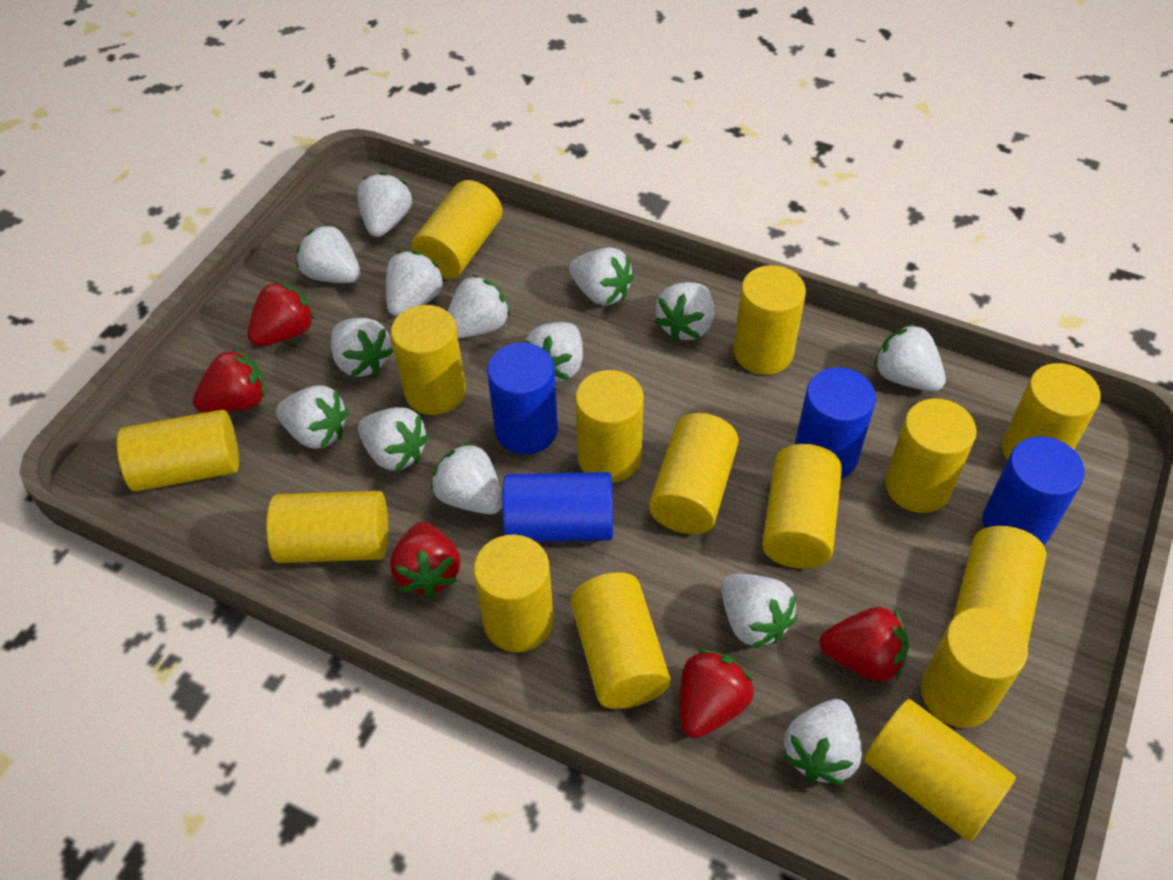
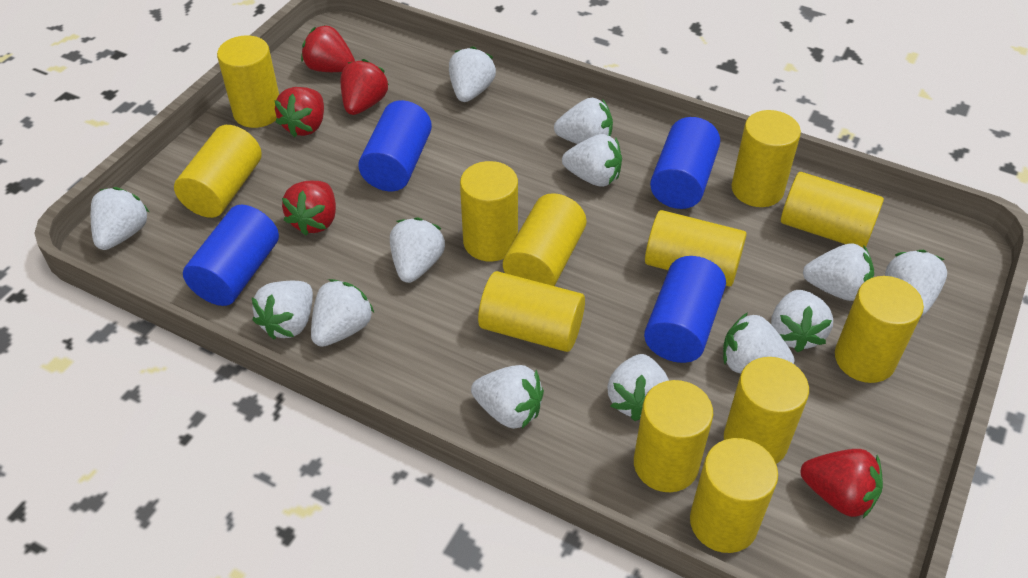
white strawberry: [276,385,348,449] [296,224,361,283] [331,318,393,377] [357,172,412,237] [358,407,429,472] [386,251,445,317] [431,442,502,514] [448,275,511,339] [525,322,583,382] [569,247,634,306] [655,282,714,341] [722,574,797,648] [783,699,862,785] [874,324,946,391] = 14 -> [91,187,150,250] [252,281,313,339] [311,279,374,347] [390,217,445,283] [449,46,496,102] [471,365,544,429] [554,98,613,144] [562,134,622,187] [607,354,669,421] [723,312,795,373] [771,290,833,352] [803,243,874,301] [885,250,947,316] = 13
yellow cylinder: [117,410,239,492] [266,491,388,563] [391,305,466,415] [411,180,502,279] [473,535,554,652] [571,572,671,709] [575,370,644,483] [649,413,739,534] [734,265,806,375] [762,444,842,569] [864,699,1016,841] [885,399,977,513] [921,607,1028,728] [953,526,1047,645] [1002,363,1101,460] = 15 -> [174,125,262,218] [217,35,279,128] [460,161,518,261] [478,271,585,352] [503,193,586,286] [634,380,713,492] [645,210,747,286] [690,438,778,553] [724,357,809,464] [732,110,801,207] [781,172,884,248] [835,276,924,383] = 12

